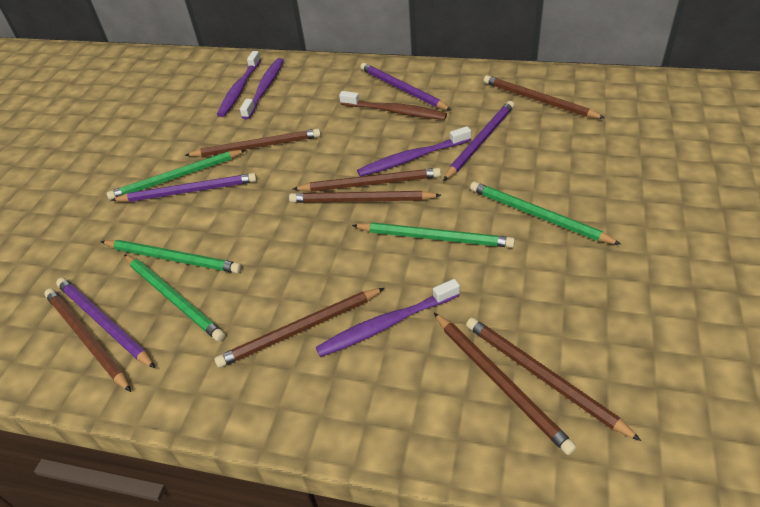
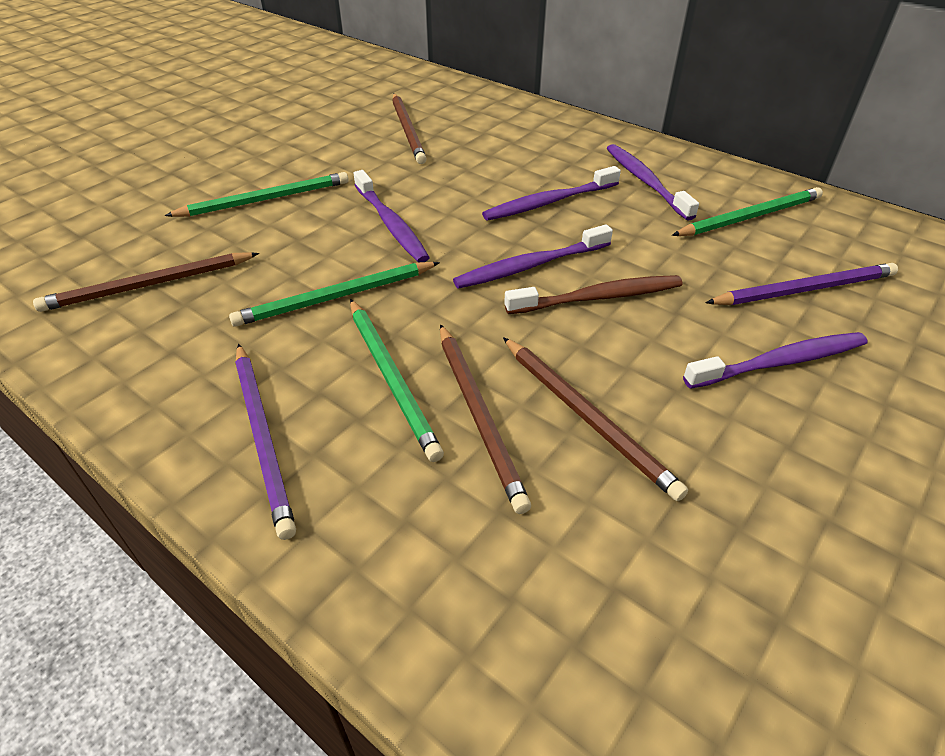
brown pencil: [44,288,131,392] [185,129,321,157] [214,288,384,368] [289,191,441,203] [293,168,441,192] [434,313,576,455] [466,318,641,441] [483,75,605,119] = 8 -> [33,252,259,312] [392,93,427,164] [440,324,531,514] [503,337,688,501] = 4
green pencil: [101,240,242,273] [107,150,246,200] [124,254,225,342] [352,222,515,248] [470,182,621,245] = 5 -> [165,172,349,217] [229,262,440,327] [350,299,444,462] [672,187,823,236] = 4
purple pencil: [56,278,155,368] [111,173,257,202] [360,63,452,111] [443,101,514,181] = 4 -> [235,344,296,540] [705,263,898,305] = 2
purple toothbrush: [217,51,261,117] [240,58,284,119] [316,279,460,357] [357,126,471,177] = 4 -> [354,170,430,262] [453,224,613,289] [482,166,621,221] [607,144,699,221] [683,332,868,389] = 5

